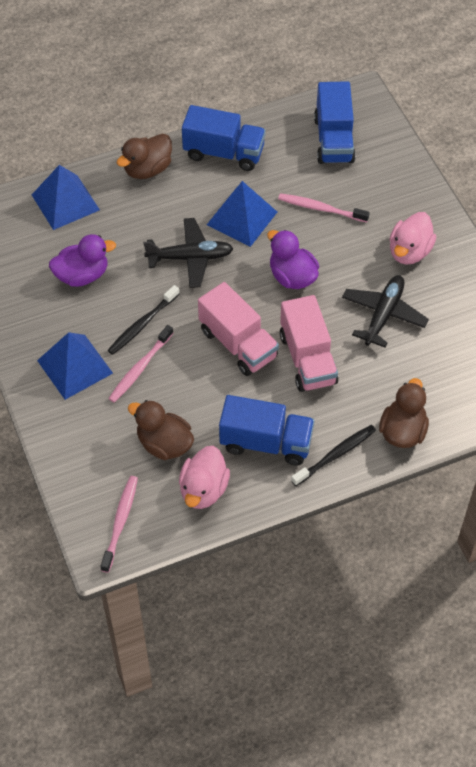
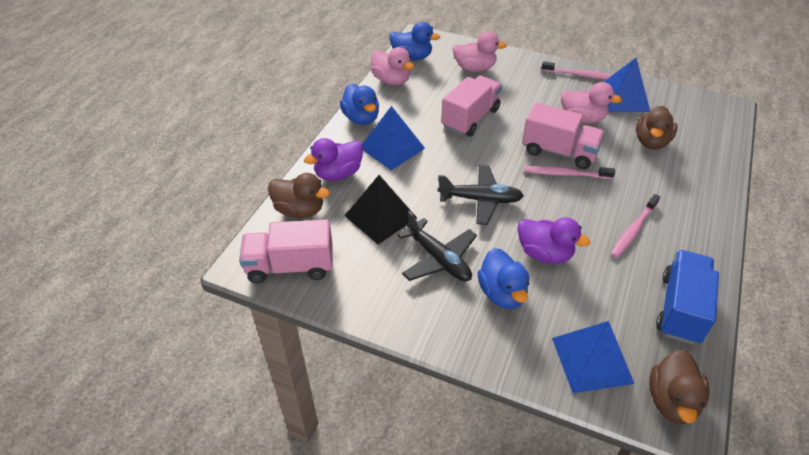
black pyramid: none = 0 -> [344,175,417,244] = 1
black toothbrush: [108,285,179,355] [291,425,376,486] = 2 -> none = 0
blue duck: none = 0 -> [340,84,379,125] [389,22,440,60] [477,248,529,309] = 3
blue truck: [182,105,266,171] [219,395,315,466] [314,81,356,164] = 3 -> [656,250,719,345] = 1
pink duck: [179,446,230,509] [389,212,436,265] = 2 -> [371,47,414,85] [452,31,507,72] [561,82,622,123] = 3
pink truck: [198,282,279,376] [280,295,338,392] = 2 -> [239,219,333,283] [441,76,502,136] [522,102,605,169] = 3

